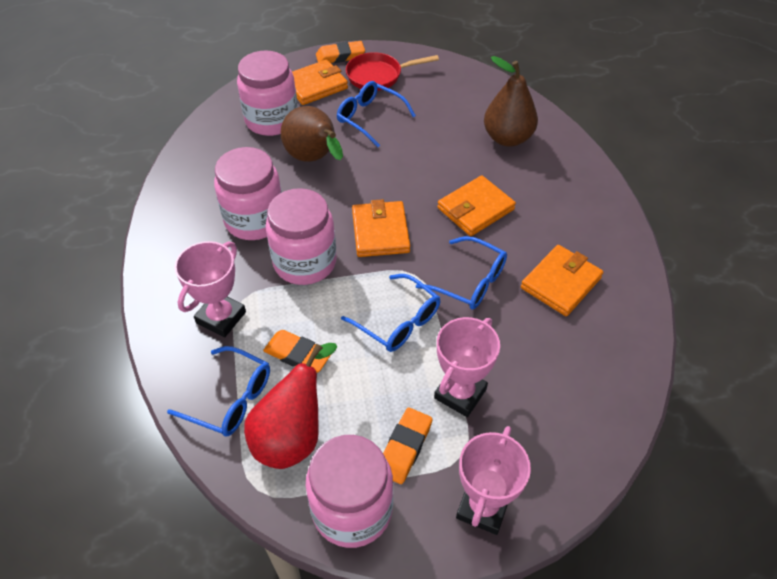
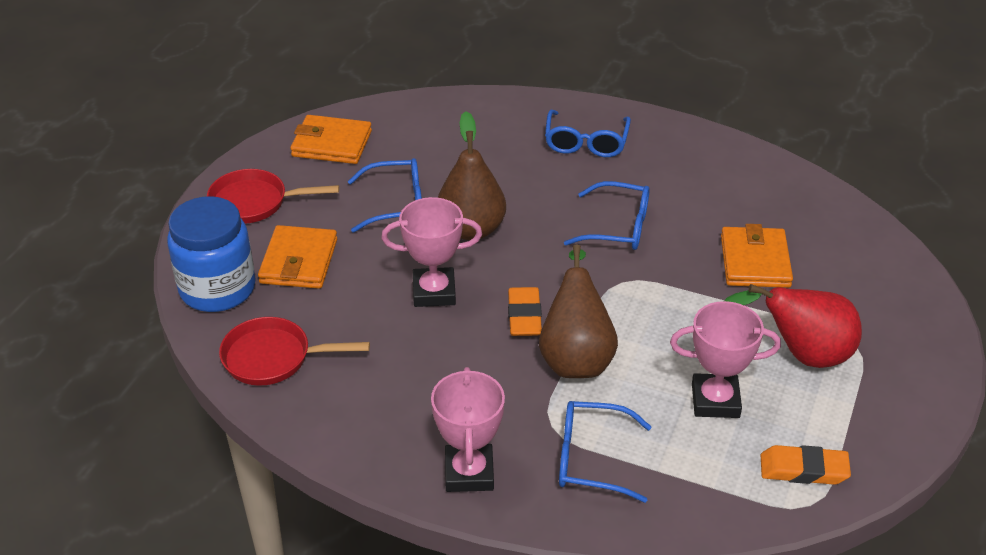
blue jar: none = 0 -> [167,196,256,312] = 1
orange eraser: [263,330,331,373] [316,41,365,63] [383,408,432,484] = 3 -> [508,287,542,336] [761,445,851,485] = 2
orange wallet: [292,59,348,105] [352,199,410,257] [437,175,516,236] [521,245,604,316] = 4 -> [258,225,337,289] [290,115,372,164] [721,224,793,288] = 3
pink jar: [214,147,282,240] [237,50,298,136] [266,188,337,285] [306,435,393,548] = 4 -> none = 0
red pan: [346,52,439,91] = 1 -> [207,169,339,223] [219,317,370,386] = 2

